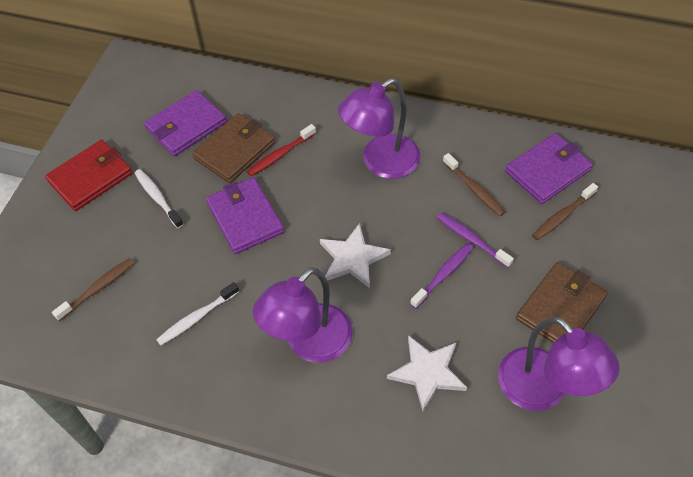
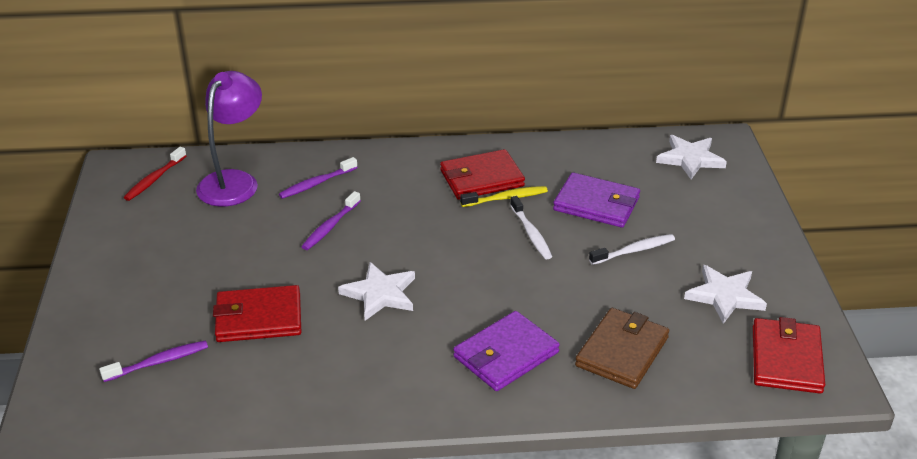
brown toothbrush: [52,258,134,321] [443,153,505,216] [532,183,598,240] = 3 -> none = 0
brown wallet: [192,113,275,183] [516,262,608,343] = 2 -> [575,308,669,389] = 1
purple lamp: [253,267,353,363] [338,78,420,179] [498,317,619,411] = 3 -> [196,71,262,207] = 1
purple toothbrush: [410,243,473,309] [436,213,514,268] = 2 -> [99,341,208,382] [279,157,358,199] [302,191,361,250] = 3
purple wallet: [144,90,227,156] [206,177,284,254] [505,133,593,204] = 3 -> [453,311,560,391] [553,172,640,228] = 2
red wallet: [45,139,133,211] = 1 -> [213,285,301,342] [440,149,525,200] [753,317,825,394] = 3
white star: [320,223,391,288] [387,335,467,411] = 2 -> [338,262,415,321] [656,135,727,179] [684,265,767,324] = 3
yellow toothbrush: none = 0 -> [460,186,548,207] = 1

